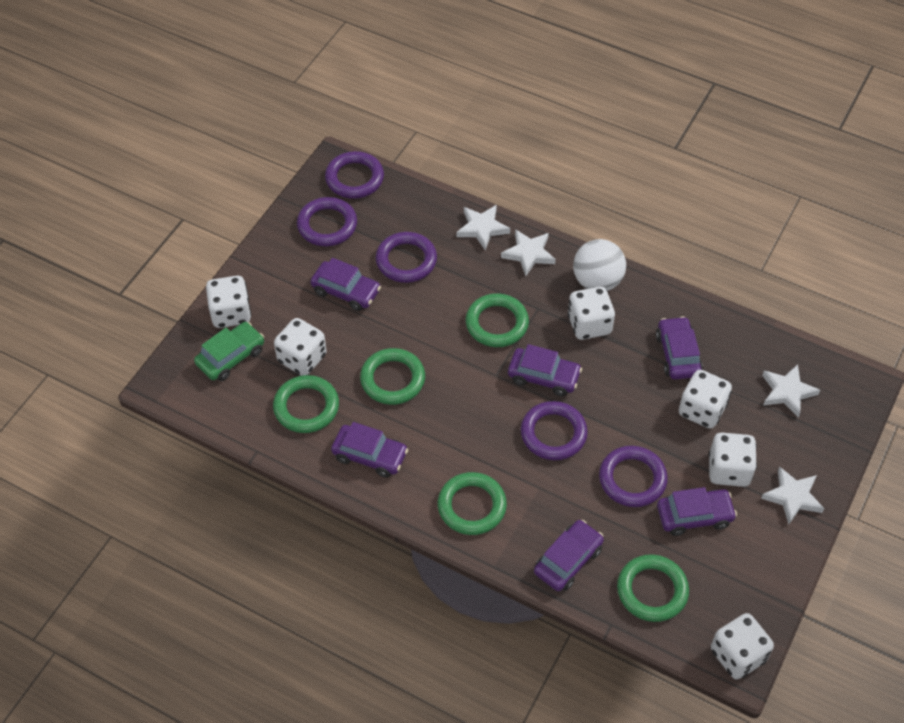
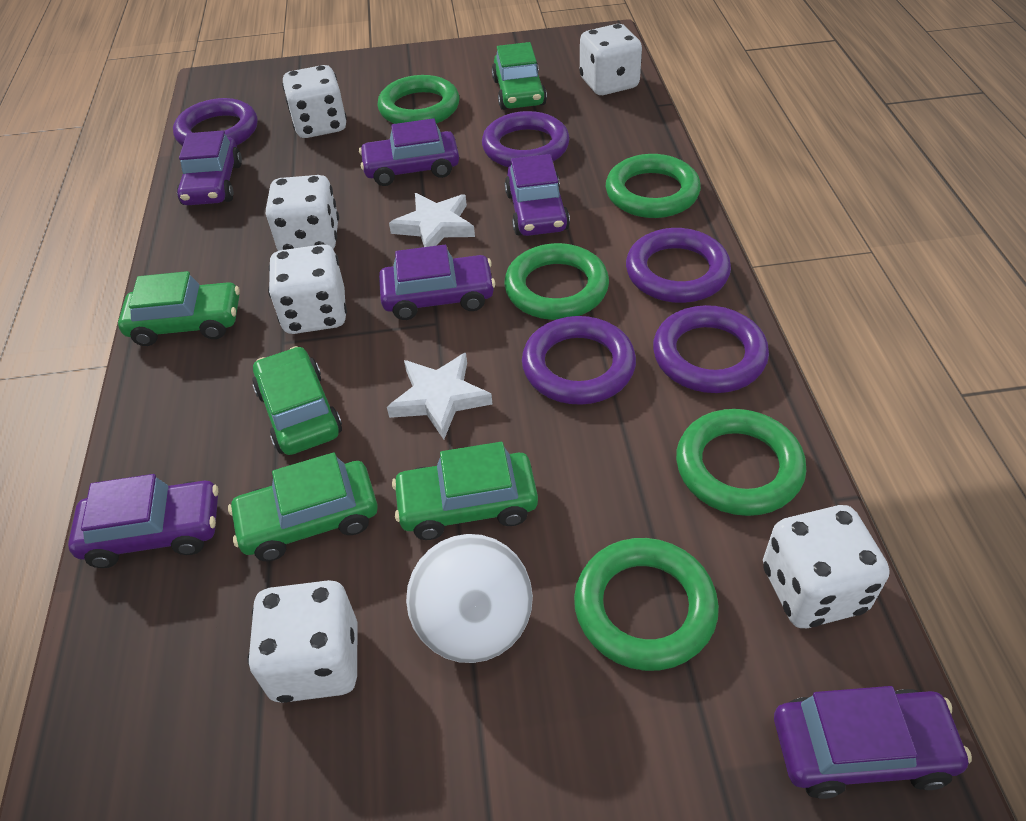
green car: [194,322,264,381] = 1 -> [118,271,240,346] [228,452,378,561] [252,346,342,455] [392,442,538,540] [492,42,547,110] = 5
white star: [456,205,510,250] [501,229,556,276] [761,466,825,525] [762,364,820,417] = 4 -> [387,353,492,440] [389,193,475,247] = 2

